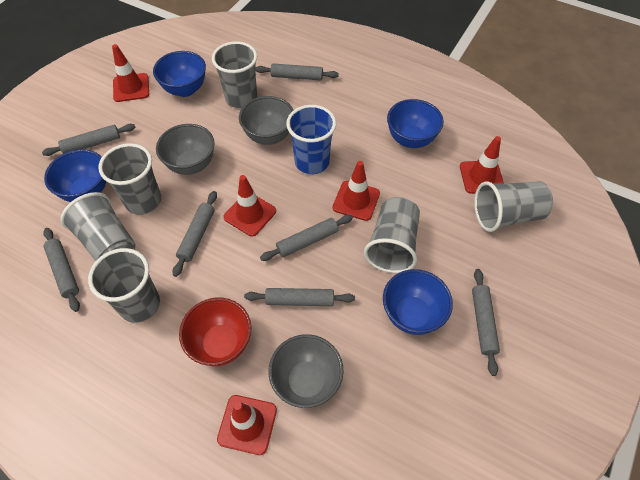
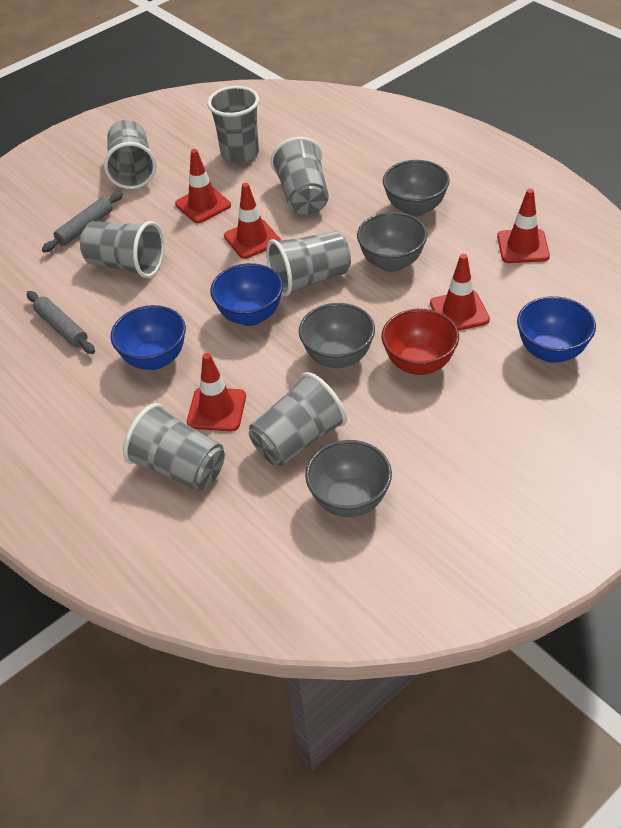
blue bowl: [44,149,106,202] [153,51,206,97] [383,269,453,335] [387,99,444,148] = 4 -> [110,305,186,370] [210,263,283,326] [517,296,596,363] = 3
blue cup: [286,105,336,174] = 1 -> none = 0
grey bowl: [156,124,215,175] [239,96,293,145] [268,334,343,408] = 3 -> [299,303,375,368] [305,440,392,517] [357,212,427,272] [383,160,450,217] = 4
grey cup: [60,192,136,261] [88,248,160,323] [98,143,161,215] [212,41,257,108] [364,197,420,273] [474,181,553,232] = 6 -> [80,221,164,278] [104,120,157,189] [123,403,225,491] [207,86,259,164] [249,372,347,466] [266,231,351,297] [271,137,329,215] = 7
grey rolling pin: [42,124,136,156] [43,228,80,312] [173,191,217,277] [244,288,355,306] [256,63,339,81] [260,215,353,261] [472,269,500,376] = 7 -> [27,291,95,354] [42,191,123,253] = 2

